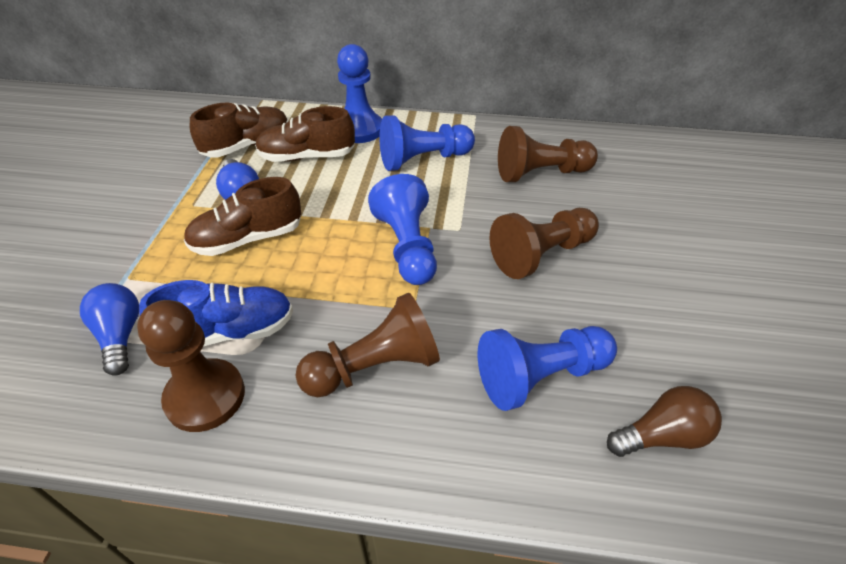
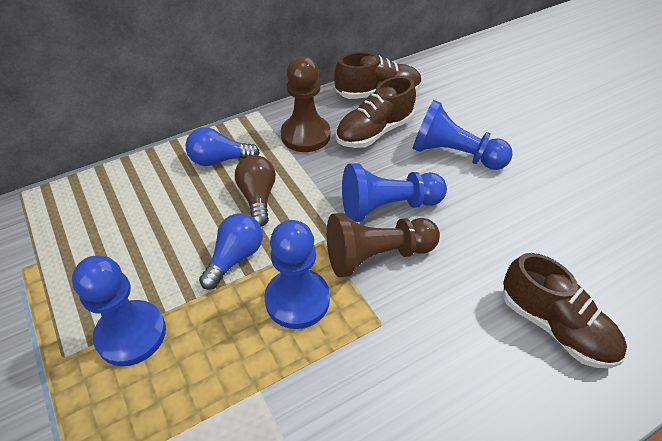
blue shoe: [139,280,293,347] = 1 -> none = 0
brown pawn: [137,300,245,432] [295,293,440,397] [489,208,599,279] [498,126,598,182] = 4 -> [281,56,330,152] [327,213,440,277] = 2

